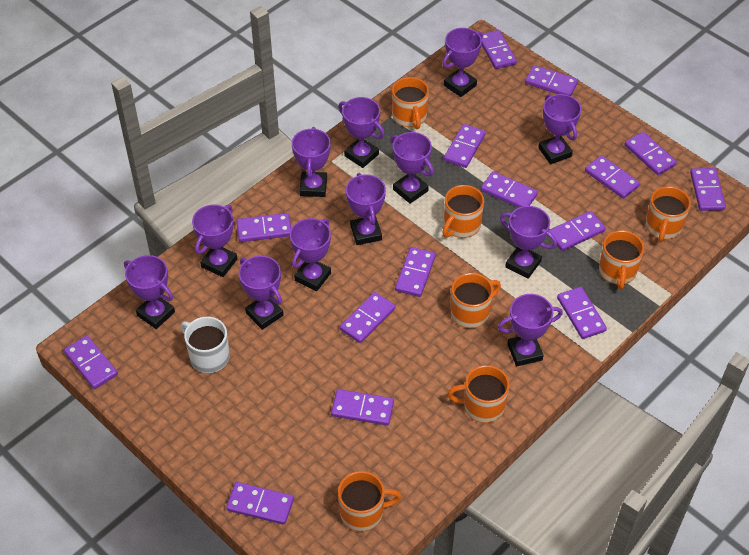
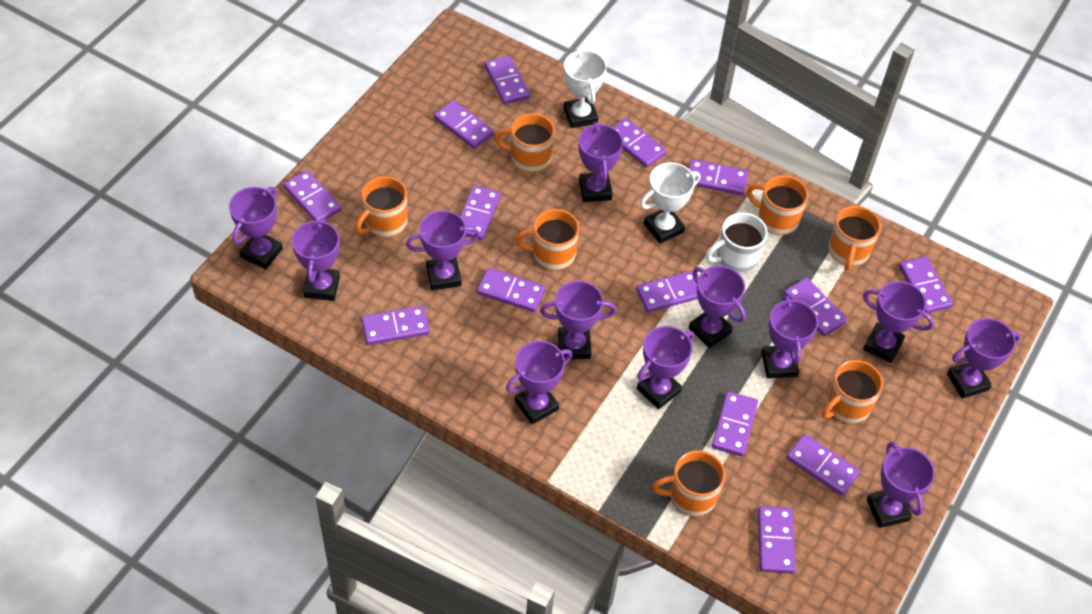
purple domino: [64,335,118,389] [226,482,294,525] [236,213,291,242] [331,389,394,425] [340,292,395,343] [395,247,436,297] [444,124,486,168] [481,30,517,69] [481,171,538,208] [525,65,578,96] [549,211,606,251] [557,287,607,339] [585,155,640,199] [624,132,677,175] [690,168,726,211] = 15 -> [283,170,341,221] [361,306,430,345] [434,100,494,149] [460,185,501,240] [477,268,545,312] [485,56,530,104] [613,118,666,168] [636,271,698,312] [689,159,748,196] [712,391,758,456] [758,506,795,574] [784,278,847,336] [786,434,860,496] [899,256,953,313] = 14
white trophy: none = 0 -> [564,49,607,128] [640,162,700,244] = 2

